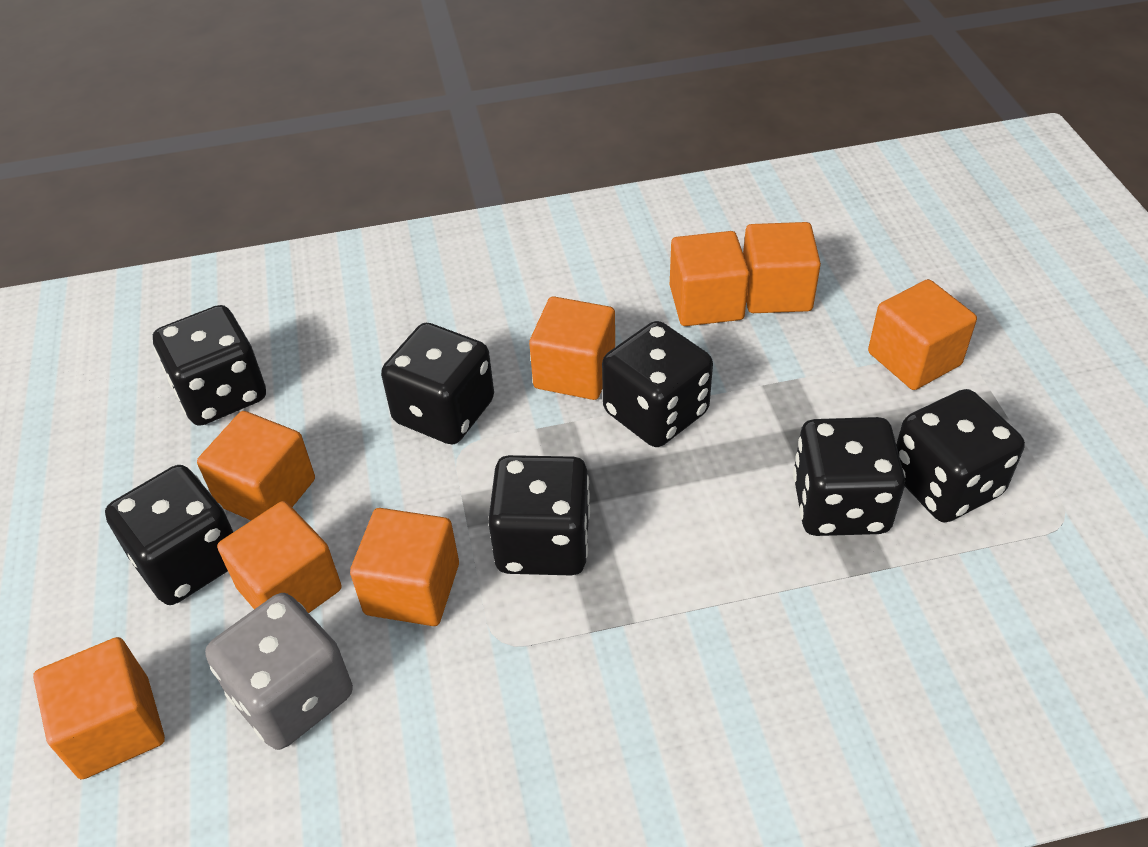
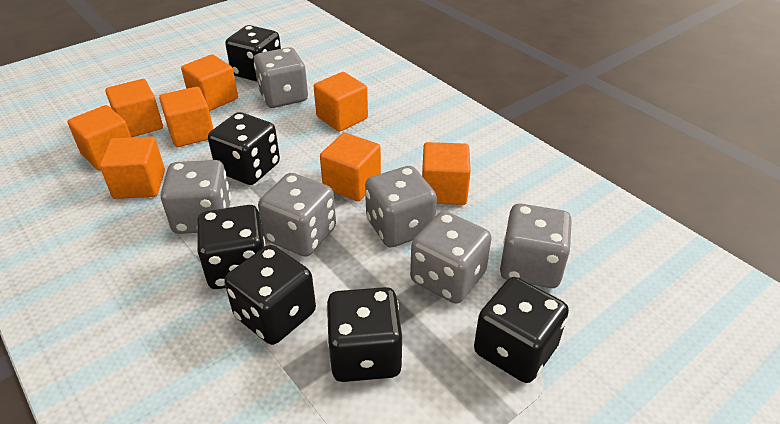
black dice: [105,465,233,605] [153,305,266,426] [381,323,494,445] [488,455,590,575] [602,321,713,447] [793,417,905,536] [896,389,1025,522] = 7 -> [197,205,265,289] [208,112,280,185] [224,245,316,345] [225,25,281,82] [326,287,403,382] [474,277,569,383] = 6
grey dice: [205,593,353,750] = 1 -> [161,160,231,234] [254,47,308,108] [258,173,336,257] [365,166,437,247] [410,211,491,304] [500,203,572,288] = 6

